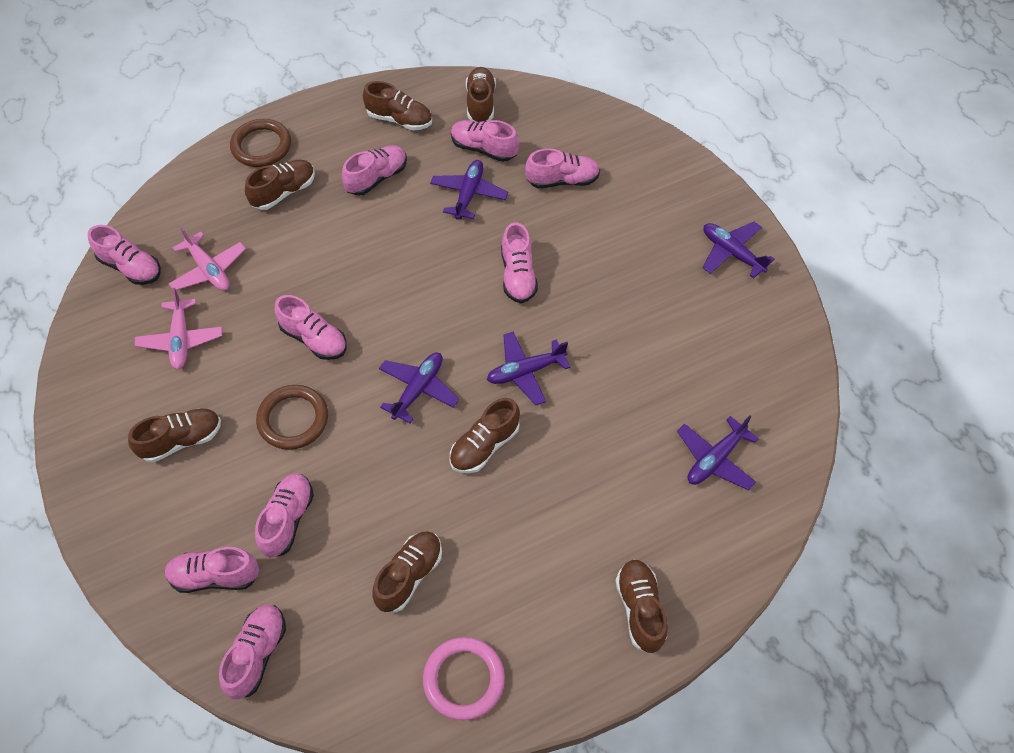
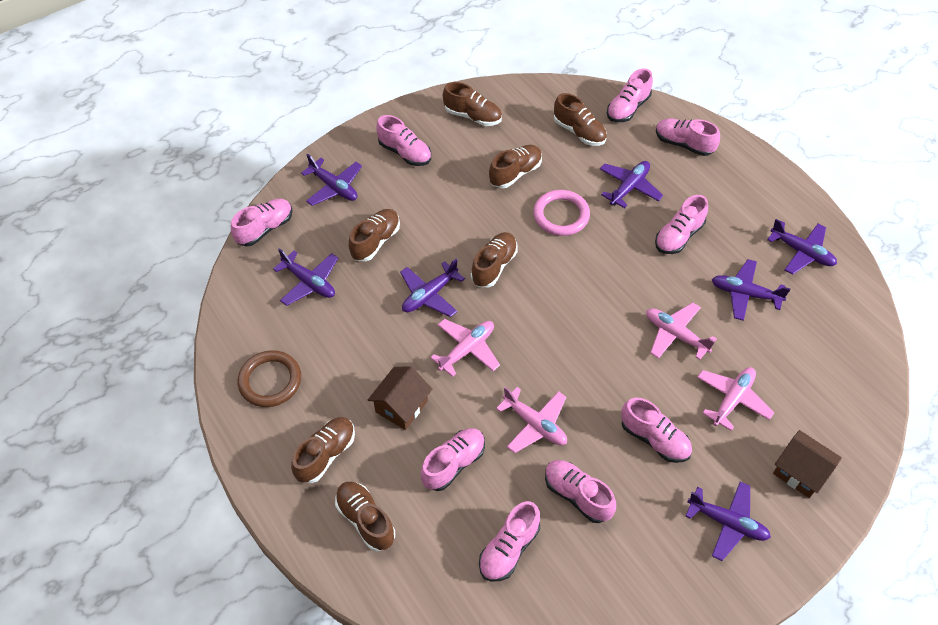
brown house: none = 0 -> [368,366,432,430] [773,430,842,498] = 2
brown ring: [230,119,291,167] [256,385,328,450] = 2 -> [238,350,301,407] = 1
pink plane: [135,288,222,369] [169,226,246,291] = 2 -> [430,319,500,377] [496,387,567,453] [646,303,717,360] [697,367,775,431] = 4
purple plane: [379,352,459,423] [430,160,508,220] [487,332,570,405] [677,415,759,490] [702,222,774,278] = 5 -> [273,248,338,306] [301,154,362,206] [400,258,465,317] [600,161,663,208] [686,481,771,561] [712,259,790,321] [767,219,837,275] = 7

